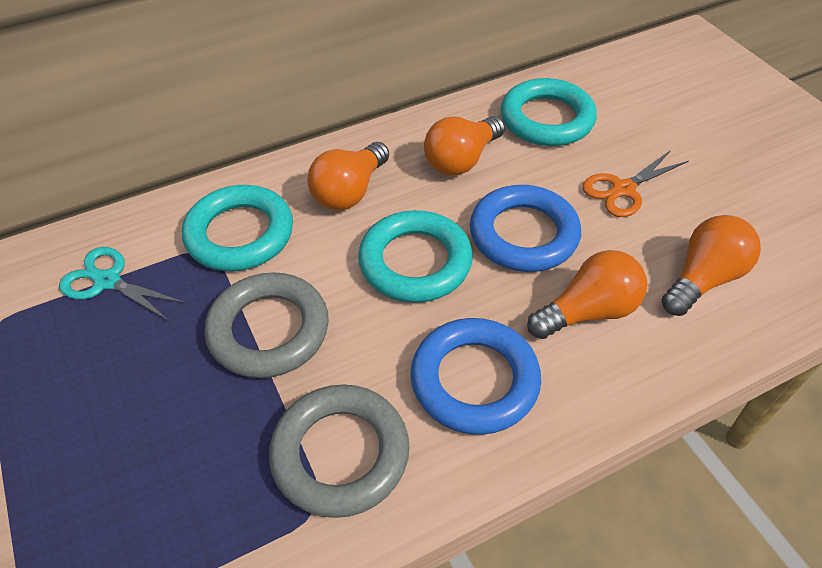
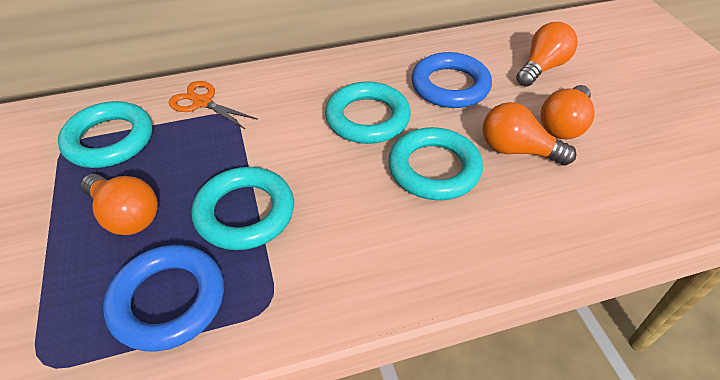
grey ring: [205,272,329,378] [269,384,410,518] = 2 -> none = 0
turquoise ring: [182,185,293,271] [358,210,473,303] [501,78,597,146] = 3 -> [58,101,152,168] [191,167,294,250] [325,81,411,144] [388,127,483,200] = 4
turquoise scissors: [59,247,187,322] = 1 -> none = 0

